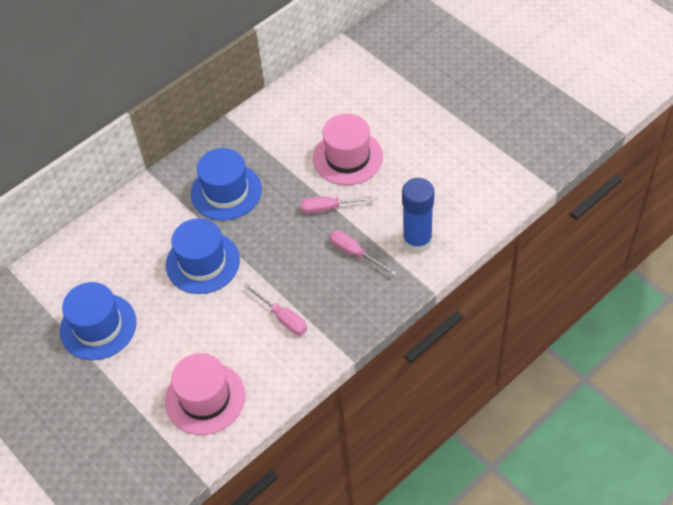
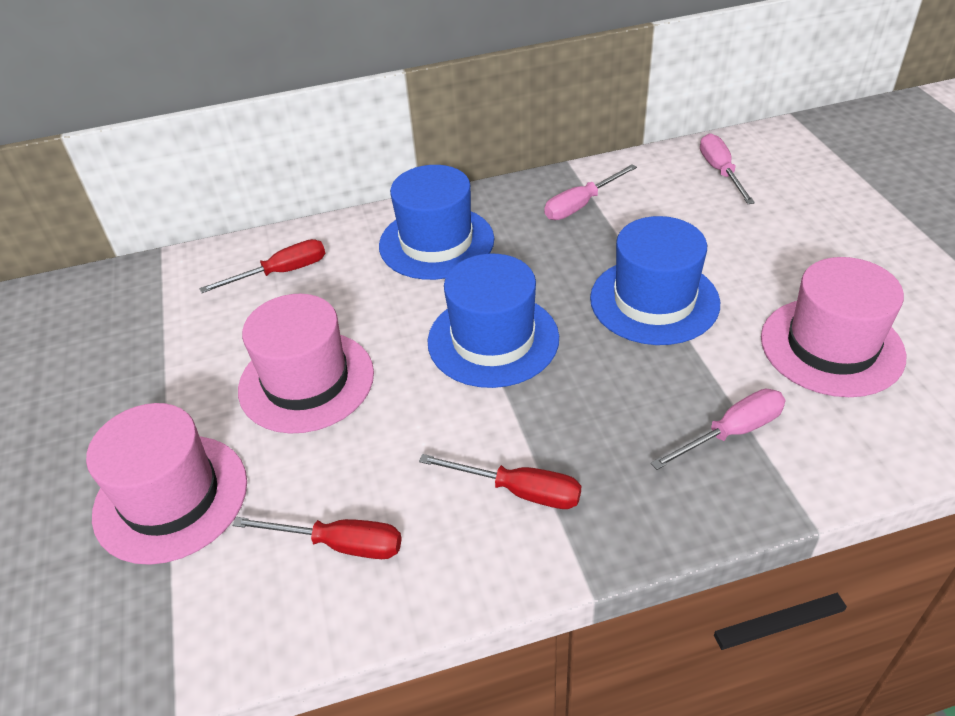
blue glue stick: [402,178,434,253] = 1 -> none = 0
pink hat: [165,353,245,435] [313,114,383,185] = 2 -> [86,403,247,565] [238,294,374,433] [761,257,906,397] = 3
red screwdriver: none = 0 -> [199,239,325,293] [232,517,402,559] [419,454,581,509] = 3

